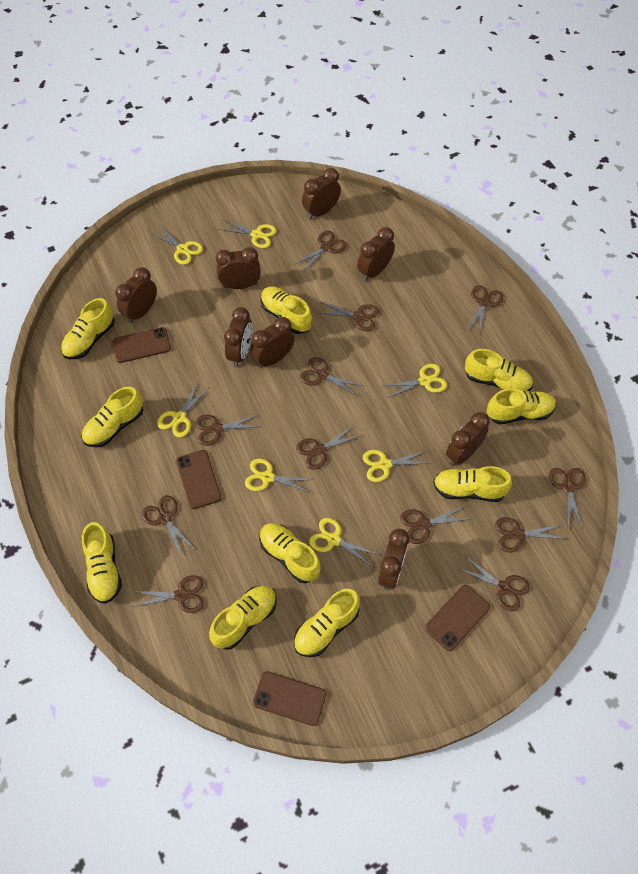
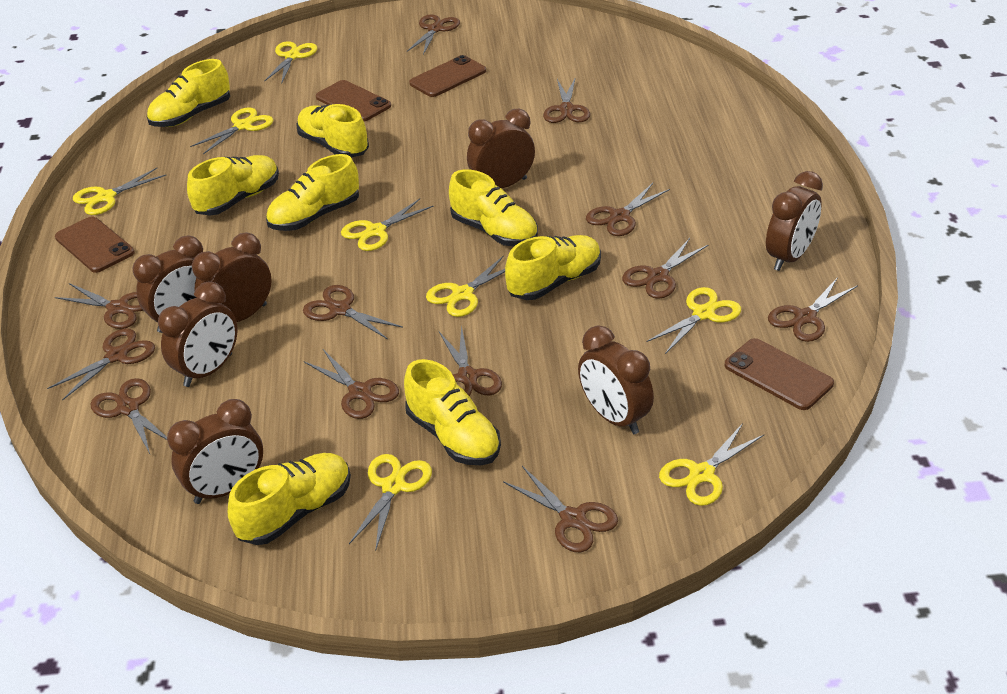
brown clock: [115,267,157,323] [216,247,261,289] [224,307,252,367] [250,317,295,368] [302,168,341,219] [357,227,395,281] [378,529,409,590] [446,412,490,466] = 8 -> [133,235,203,333] [158,281,238,387] [167,399,263,504] [192,233,272,322] [467,109,535,188] [578,325,654,434] [766,171,823,271] = 7
yellow scissors: [151,225,203,265] [157,382,209,437] [218,220,277,248] [245,458,314,493] [309,518,380,567] [363,450,430,482] [384,364,447,398] = 7 -> [73,168,167,215] [190,107,273,154] [264,41,317,84] [341,199,433,251] [349,454,432,551] [426,255,505,317] [647,287,741,354] [659,423,764,506] = 8
yellow shoe: [61,298,115,359] [81,387,143,447] [82,522,122,604] [209,586,277,650] [259,523,321,583] [260,286,312,334] [294,589,360,657] [433,466,512,502] [465,349,533,391] [487,389,556,424] = 10 -> [147,59,230,127] [187,155,279,216] [228,453,351,545] [266,154,359,231] [296,104,369,158] [404,359,501,465] [449,169,538,246] [505,235,601,300] = 8

